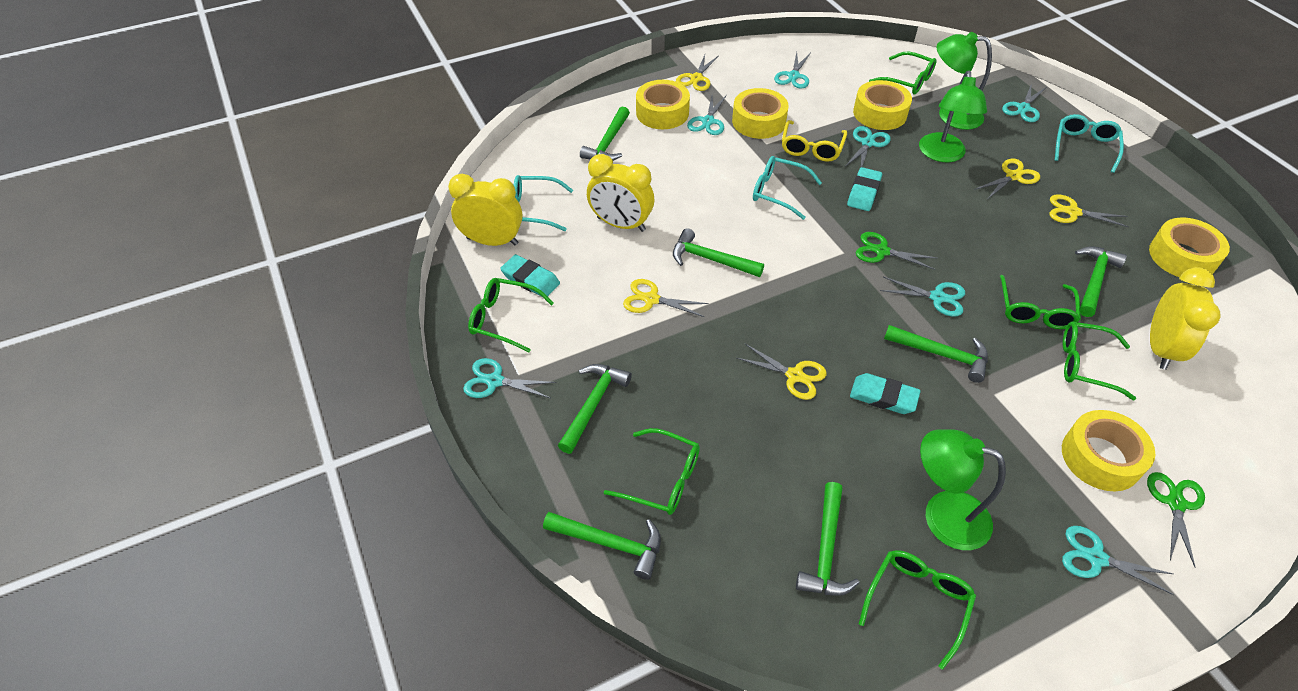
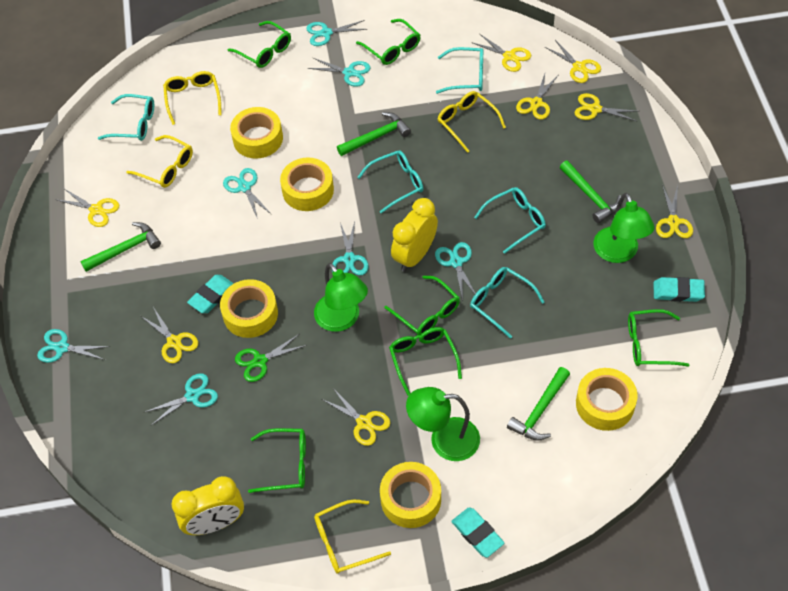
green hammer: [543,512,661,580] [558,364,632,454] [580,107,630,161] [673,228,764,277] [796,482,859,596] [884,325,988,383] [1075,246,1127,317] = 7 -> [80,222,161,272] [337,112,411,156] [507,367,570,441] [560,161,621,223] = 4
green scissors: [856,232,937,270] [1147,472,1205,568] = 2 -> [235,334,307,382] = 1
turquoise glasses: [514,175,573,231] [753,156,822,220] [1055,114,1124,173] = 3 -> [98,94,154,141] [358,150,424,213] [436,47,483,94] [470,267,544,339] [474,187,546,254] = 5
yellow clock: [448,174,523,246] [587,154,654,232] [1150,267,1221,370] = 3 -> [172,476,244,535] [391,198,438,272] = 2
yellow glasses: [782,120,847,162] = 1 -> [127,135,193,188] [163,71,222,125] [314,500,391,574] [438,91,506,153] = 4
yellow scissors: [623,279,709,317] [676,55,718,91] [736,344,827,400] [974,159,1040,199] [1050,194,1129,227] = 5 -> [55,189,119,227] [141,307,198,363] [322,388,390,446] [471,34,531,72] [516,74,558,120] [545,40,601,83] [575,93,638,122] [656,184,693,238] = 8

